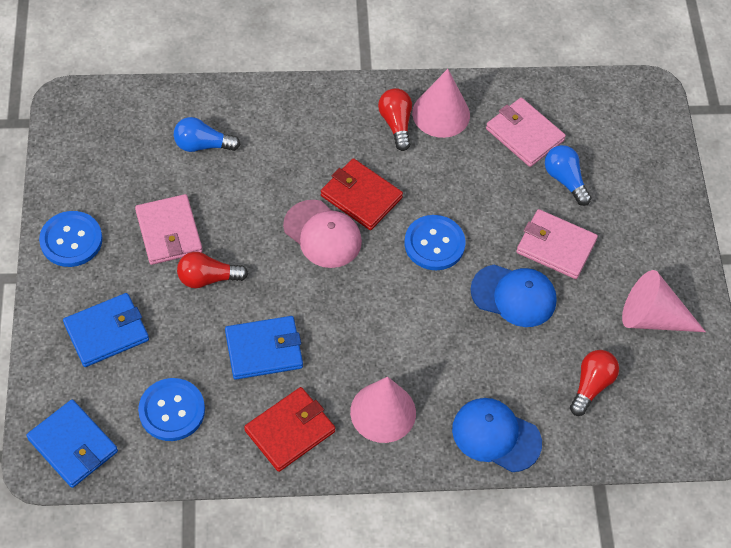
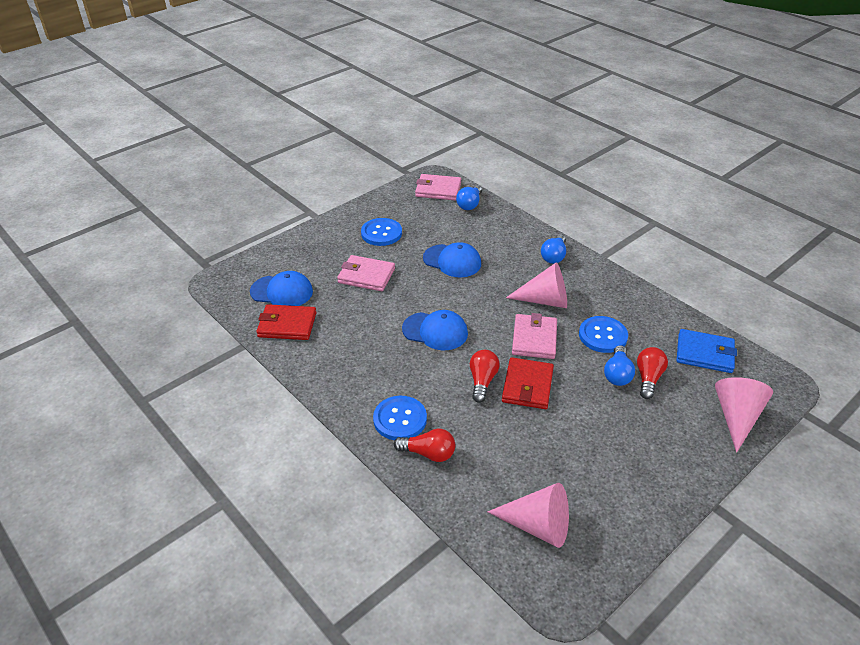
blue cap: [452,398,542,472] [470,265,557,327] = 2 -> [250,271,313,306] [402,310,468,350] [423,242,481,277] = 3
blue light bulb: [174,117,240,152] [545,145,591,206] = 2 -> [456,185,482,210] [541,234,566,264] [604,345,635,386] = 3
blue wallet: [26,400,118,488] [63,293,149,367] [225,316,303,380] = 3 -> [677,329,737,373] = 1
pink cap: [283,200,362,268] = 1 -> none = 0

